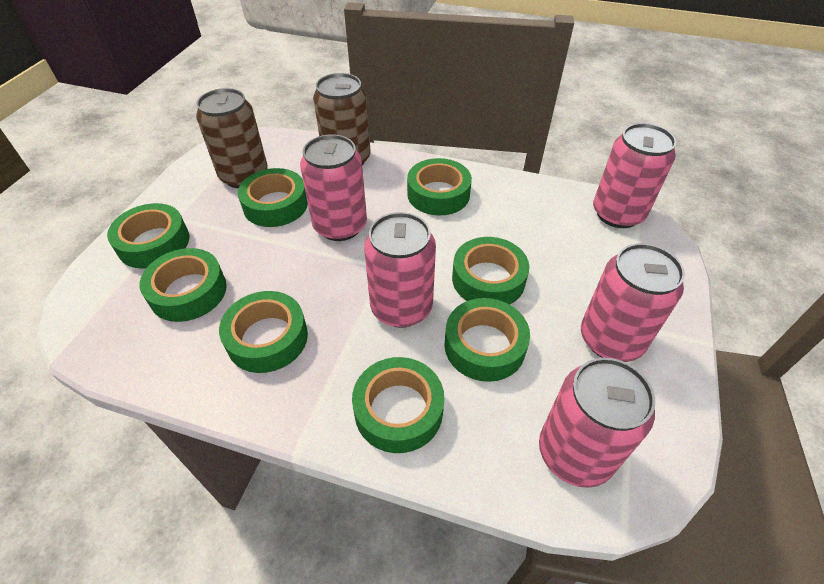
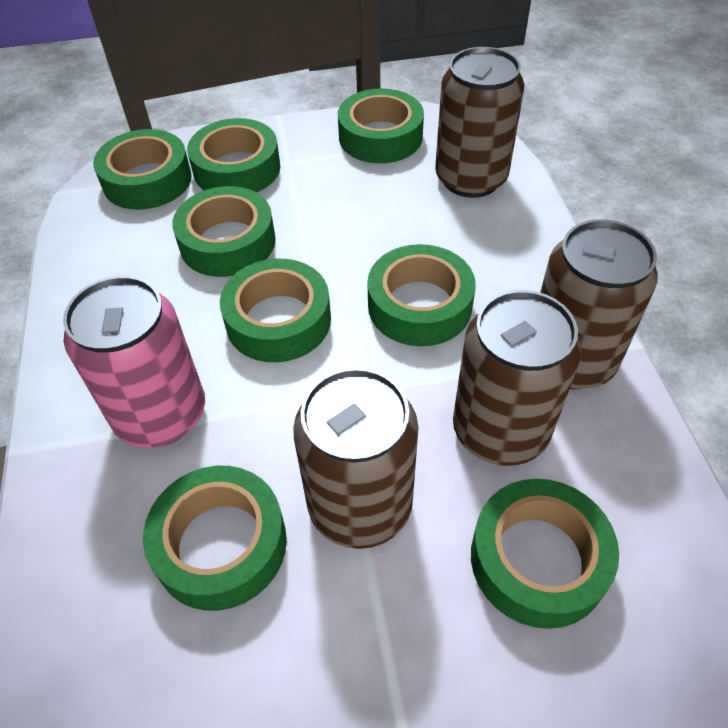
brown can: [196,88,268,188] [313,73,371,165] = 2 -> [293,367,419,549] [435,47,525,198] [453,290,581,466] [540,219,658,389] = 4
pink can: [300,134,367,241] [364,212,436,328] [539,358,655,488] [581,243,685,362] [593,123,676,228] = 5 -> [63,276,205,448] = 1

